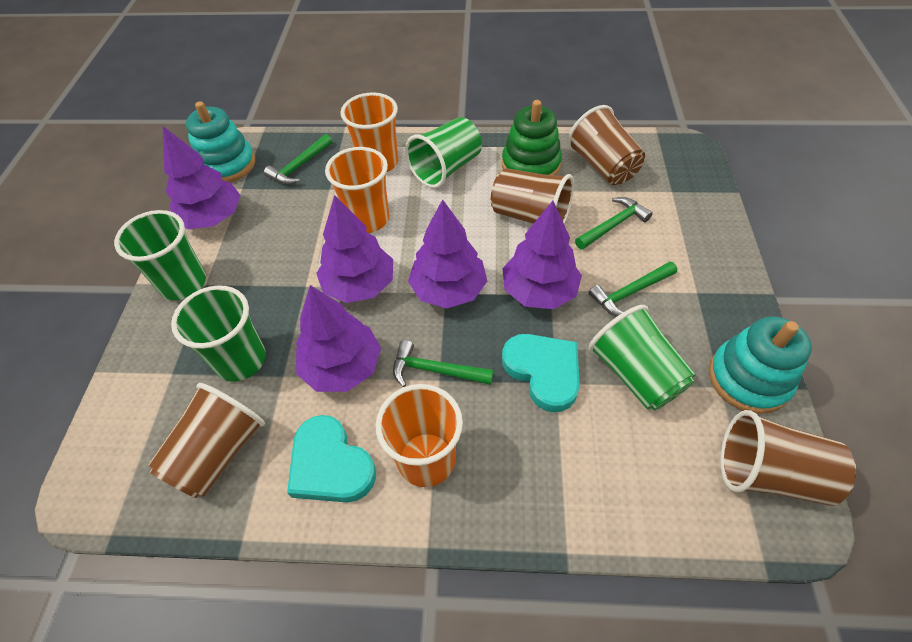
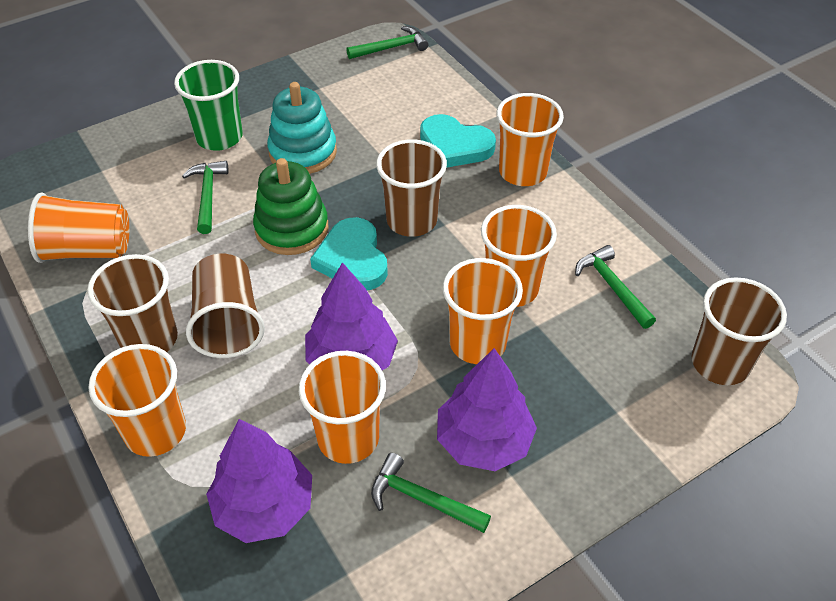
green cup: [114,210,206,300] [171,285,266,382] [405,117,482,188] [588,305,696,410] = 4 -> [174,60,243,151] = 1
orange cup: [325,147,389,233] [341,93,398,172] [376,384,463,487] = 3 -> [28,192,129,263] [88,344,186,457] [299,351,386,464] [443,258,523,364] [481,205,557,307] [496,93,564,186] = 6
purple tree: [163,126,241,229] [296,285,381,392] [316,195,393,303] [408,199,487,308] [502,201,582,309] = 5 -> [206,419,312,543] [305,262,398,370] [437,348,537,471] = 3
turquoise stacking toy: [186,101,255,182] [709,317,812,414] = 2 -> [267,82,337,174] = 1

